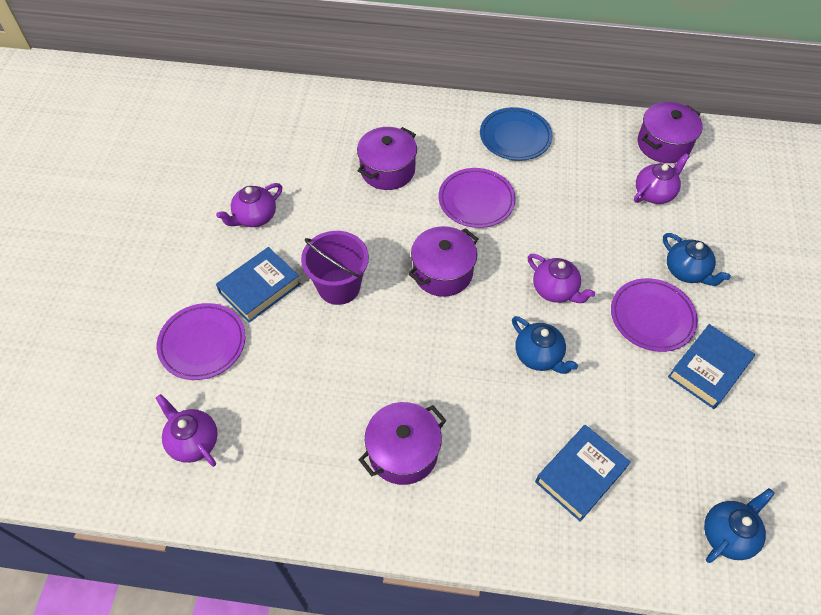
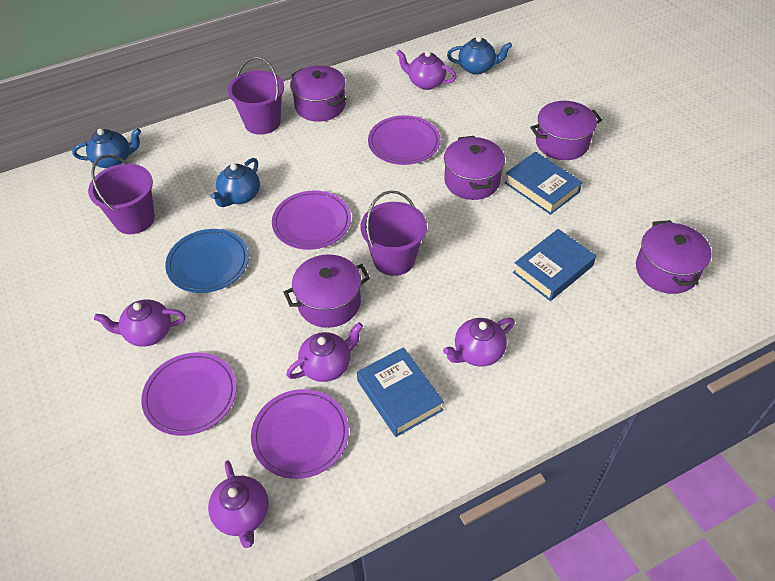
purple bucket: [301,231,369,305] = 1 -> [88,155,155,234] [228,57,284,135] [361,190,427,276] = 3
purple plate: [157,303,245,380] [438,168,516,228] [611,278,698,352] = 3 -> [141,353,237,436] [251,389,349,479] [272,190,351,250] [368,115,441,165] = 4
purple pot: [357,127,417,190] [359,402,447,485] [408,226,478,297] [638,102,703,163] = 4 -> [284,254,370,328] [290,65,346,122] [444,136,505,200] [530,101,602,160] [636,220,712,294] = 5
purple teapot: [156,394,218,467] [216,183,282,227] [528,254,595,303] [634,153,690,204] = 4 -> [94,299,186,347] [208,460,269,548] [286,322,363,382] [396,50,457,90] [443,318,515,367] = 5

